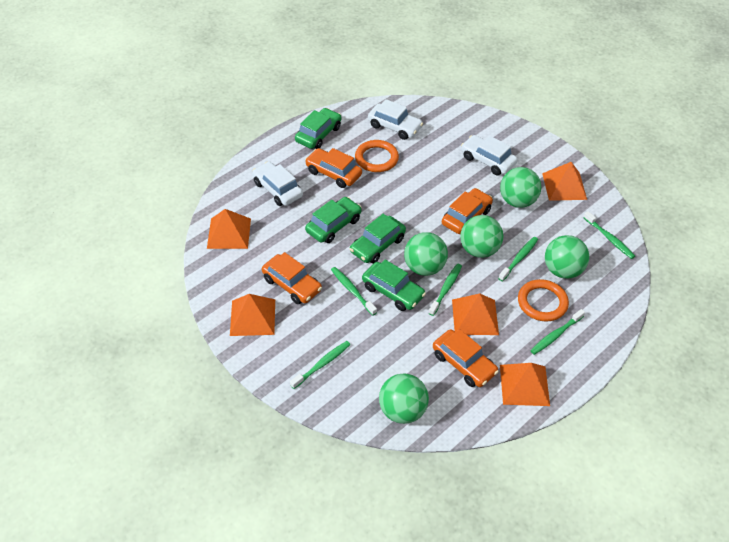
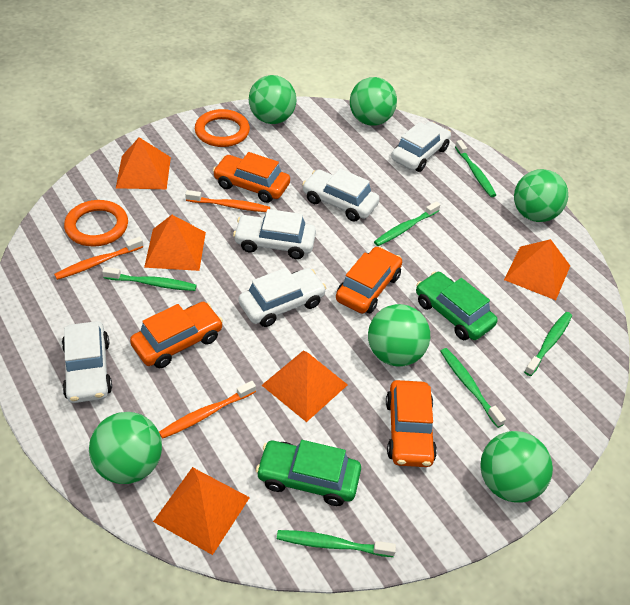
green ball: [379,373,429,424] [404,232,448,276] [460,215,503,258] [500,167,541,208] [545,235,589,279] = 5 -> [89,412,162,484] [249,75,296,124] [350,77,397,126] [368,304,430,367] [480,431,553,503] [514,169,568,222] = 6
green car: [295,108,341,149] [305,197,362,243] [350,214,406,264] [362,260,426,311] = 4 -> [256,440,361,506] [416,271,498,340] = 2
orange toothbrush: none = 0 -> [54,236,143,280] [159,381,256,439] [185,190,270,212] = 3
white car: [252,162,303,206] [368,99,423,140] [461,135,517,175] = 3 -> [62,321,112,403] [233,209,316,259] [238,268,326,327] [302,169,380,221] [391,122,451,172] = 5

